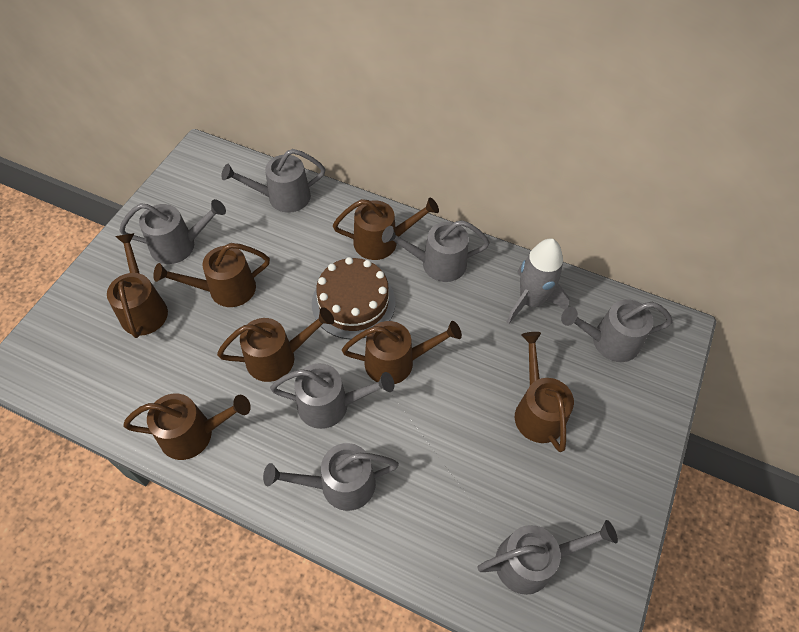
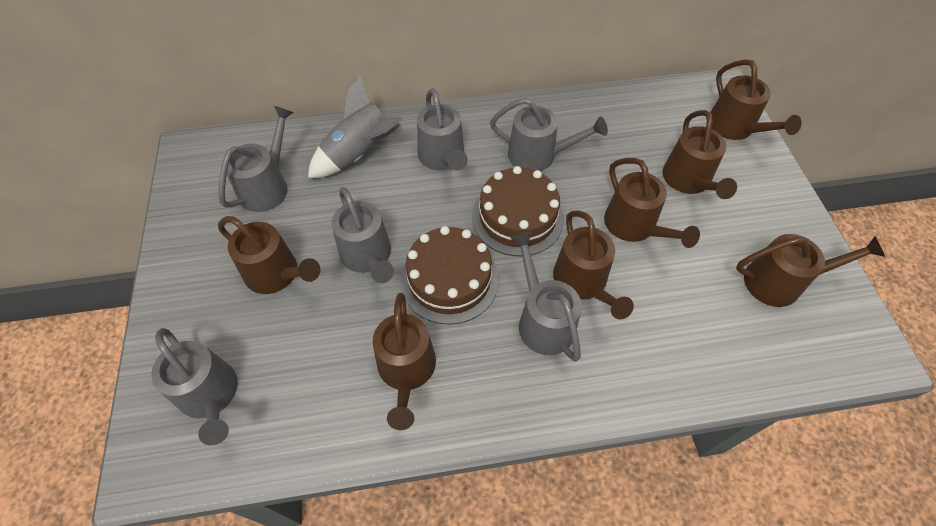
brown cake: [312,257,396,339] = 1 -> [400,226,499,324] [472,166,564,256] = 2
grey watering can: [119,199,226,264] [221,149,325,213] [263,443,399,511] [270,363,395,429] [382,220,490,282] [477,520,618,595] [561,299,672,362] = 7 -> [151,328,238,446] [218,106,294,212] [332,187,394,283] [417,88,468,171] [490,98,608,171] [510,232,582,362] = 6

